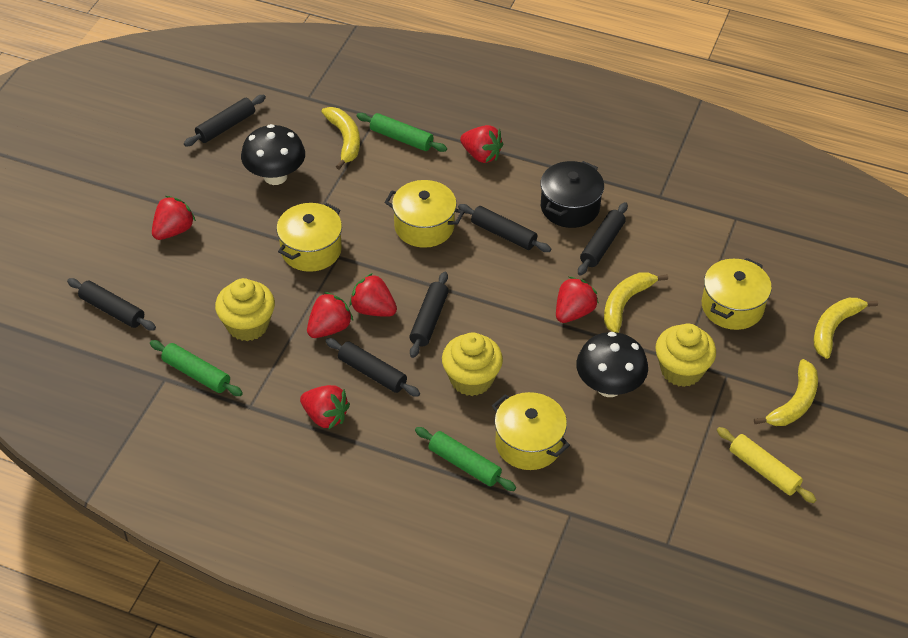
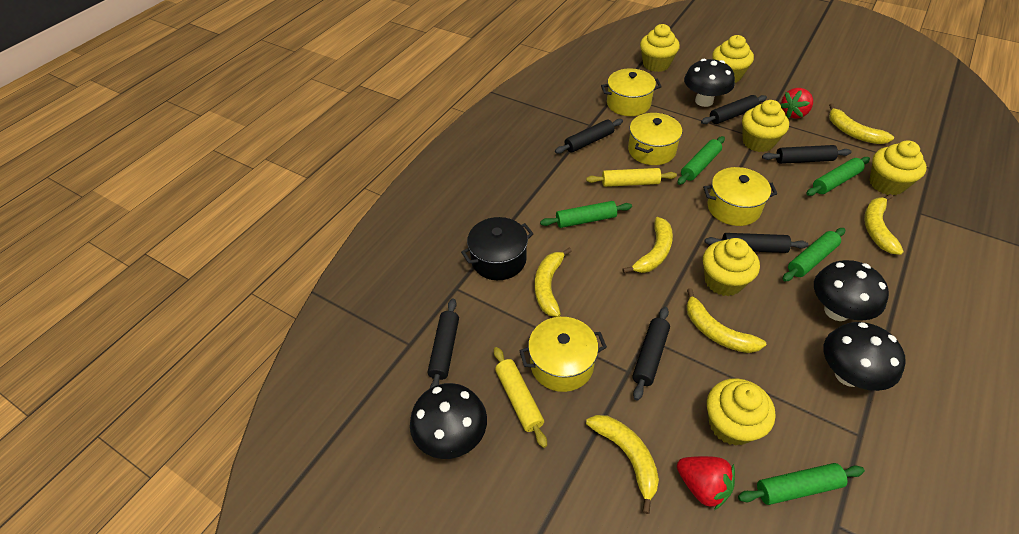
black mushroom: [241,124,305,185] [576,332,648,397] = 2 -> [410,383,487,459] [684,59,735,107] [814,260,889,321] [823,322,906,391] = 4
green rolling pin: [150,340,243,396] [357,113,447,152] [415,427,516,491] = 3 -> [540,201,632,228] [678,136,725,185] [738,463,865,505] [783,228,845,282] [806,157,870,196] = 5
red strawberry: [152,196,196,240] [300,385,350,430] [307,292,353,338] [349,273,397,317] [460,125,504,163] [556,277,599,323] = 6 -> [677,456,735,510] [780,88,813,119] = 2
yellow banana: [321,107,360,170] [604,273,668,333] [754,359,818,426] [814,298,878,359] = 4 -> [535,247,572,317] [586,415,659,514] [622,217,673,273] [686,288,766,353] [829,103,894,144] [864,194,904,255] = 6
yellow cupcake: [215,278,275,341] [442,332,503,396] [655,323,716,387] = 3 -> [640,24,680,72] [703,238,760,296] [707,378,776,446] [712,35,754,83] [742,100,789,152] [869,140,927,195] = 6
yellow rolling pin: [717,427,816,503] = 1 -> [494,347,547,448] [586,168,677,187] = 2

